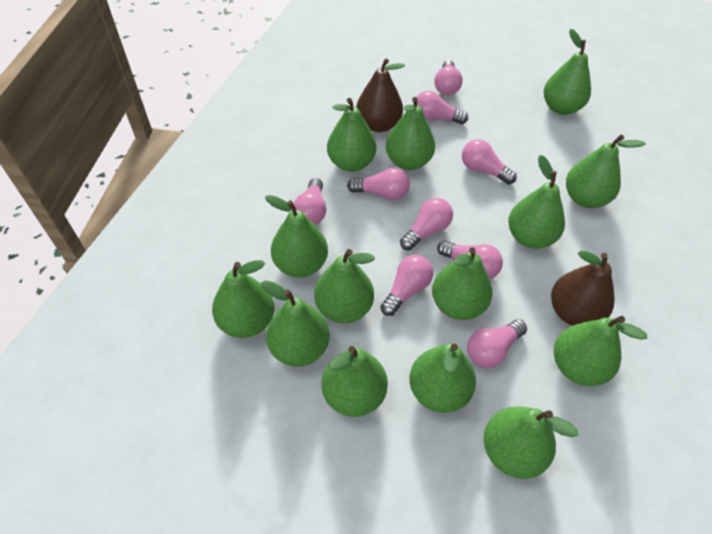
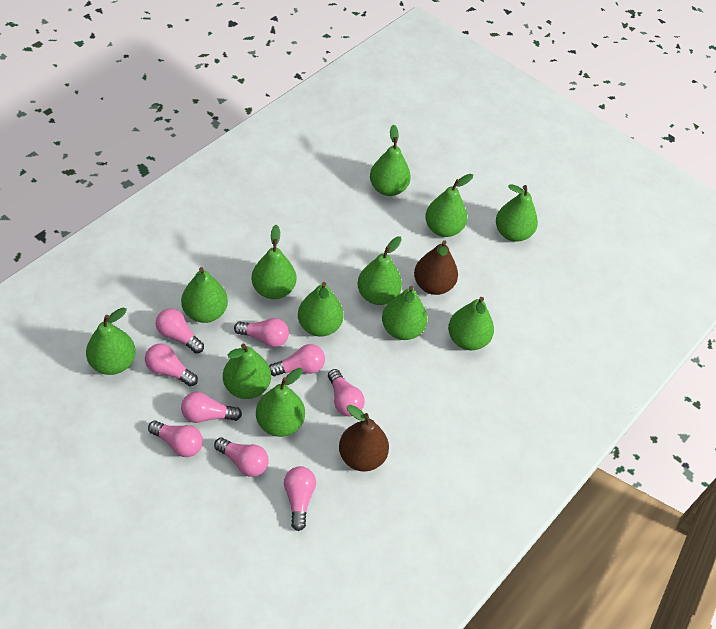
green pear: [212,260,275,338] [261,280,330,367] [265,195,328,277] [314,249,375,323] [321,346,388,417] [327,98,376,172] [386,97,435,170] [409,343,476,413] [432,247,493,320] [483,406,579,479] [508,155,565,249] [544,29,591,115] [554,316,647,386] [566,135,646,208] = 14 -> [86,308,136,375] [181,267,228,323] [223,343,271,399] [251,225,296,299] [256,368,305,437] [298,282,344,337] [357,236,402,305] [370,125,411,196] [382,286,428,340] [425,174,473,237] [448,297,494,350] [496,185,538,242] = 12

